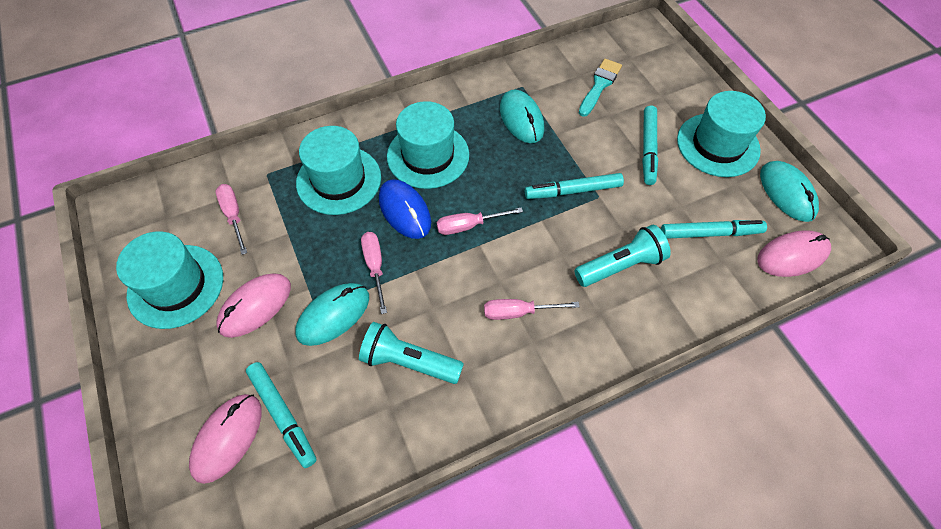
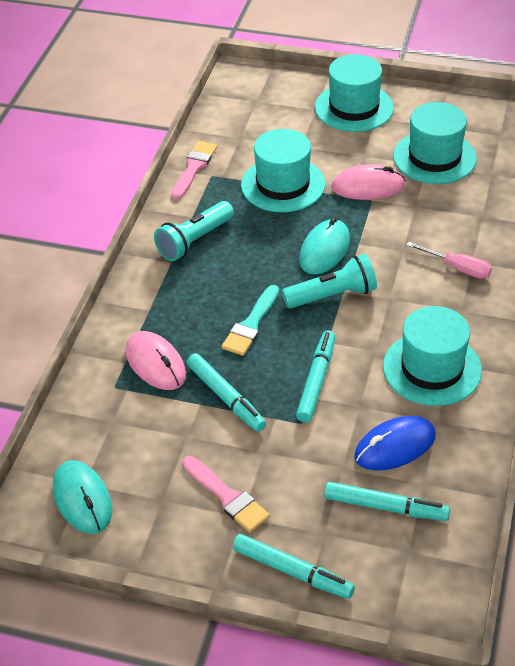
pink brush: none = 0 -> [171,141,217,200] [182,456,270,532] = 2
pink mouse: [189,394,262,484] [216,273,291,338] [757,230,831,277] = 3 -> [126,331,186,390] [331,164,406,200] = 2
pink screwdriver: [216,184,247,255] [361,232,387,314] [437,207,523,235] [484,299,580,320] = 4 -> [407,242,492,279] = 1
turquoise mouse: [295,283,369,346] [500,90,544,143] [760,161,819,222] = 3 -> [53,460,112,534] [299,218,350,275] = 2

